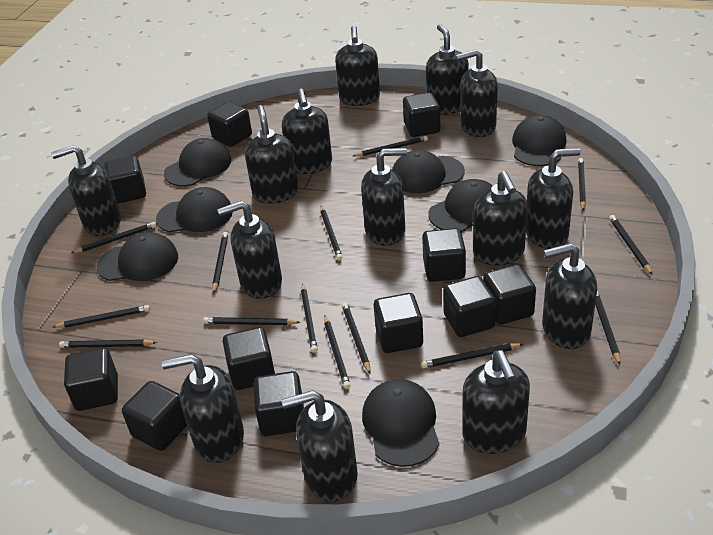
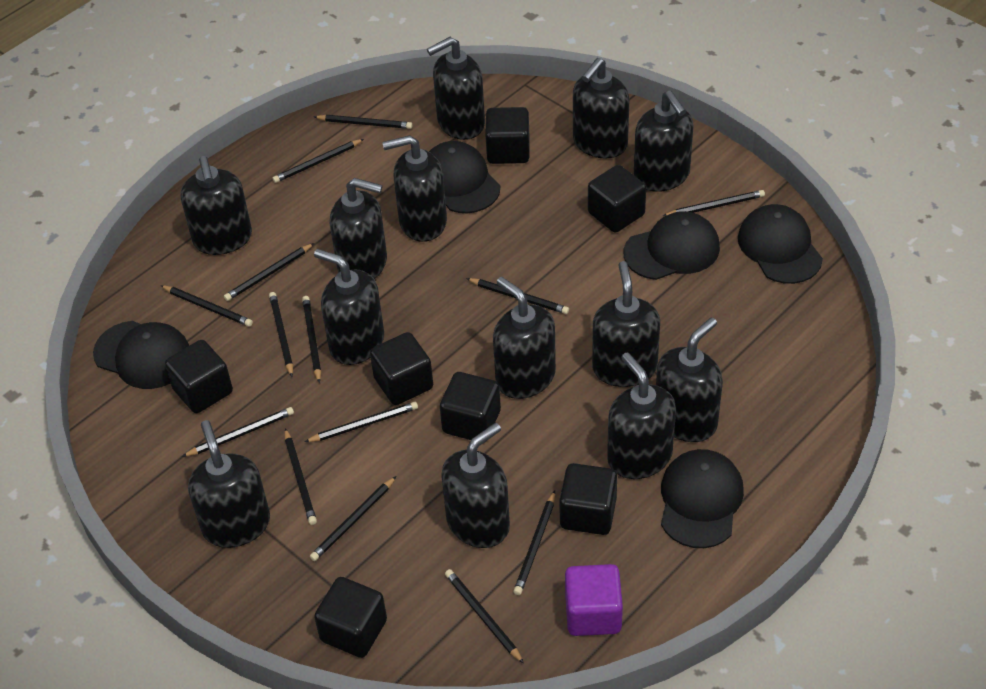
black cap: [97,232,179,281] [156,187,233,232] [164,138,231,186] [362,379,439,467] [392,150,465,193] [428,179,492,232] [512,115,567,166] = 7 -> [93,321,190,389] [429,141,500,213] [624,211,720,280] [661,449,744,548] [738,204,823,284] = 5
black cube: [64,348,118,411] [104,156,146,204] [122,381,187,451] [207,101,252,147] [223,327,275,390] [253,371,304,436] [374,293,423,353] [403,92,440,137] [422,228,466,282] [443,276,496,337] [483,264,536,325] = 11 -> [165,340,233,413] [314,577,387,658] [370,332,433,405] [440,372,501,443] [486,107,530,164] [559,463,617,535] [588,165,646,233] = 7
black soap dispenser: [51,145,121,236] [162,354,244,463] [217,201,282,299] [245,105,299,204] [282,89,332,174] [282,390,358,502] [335,26,380,106] [361,148,407,246] [426,24,469,115] [456,49,498,137] [462,350,530,454] [473,171,528,265] [526,148,581,249] [542,243,597,349] = 14 -> [181,156,252,255] [188,420,270,548] [314,249,384,365] [330,178,387,279] [382,135,447,242] [427,37,485,140] [441,423,510,548] [493,277,556,399] [573,58,630,159] [592,261,660,387] [607,352,676,479] [634,91,694,192] [656,317,723,442] = 13
purple cube: none = 0 -> [565,564,623,636] = 1

